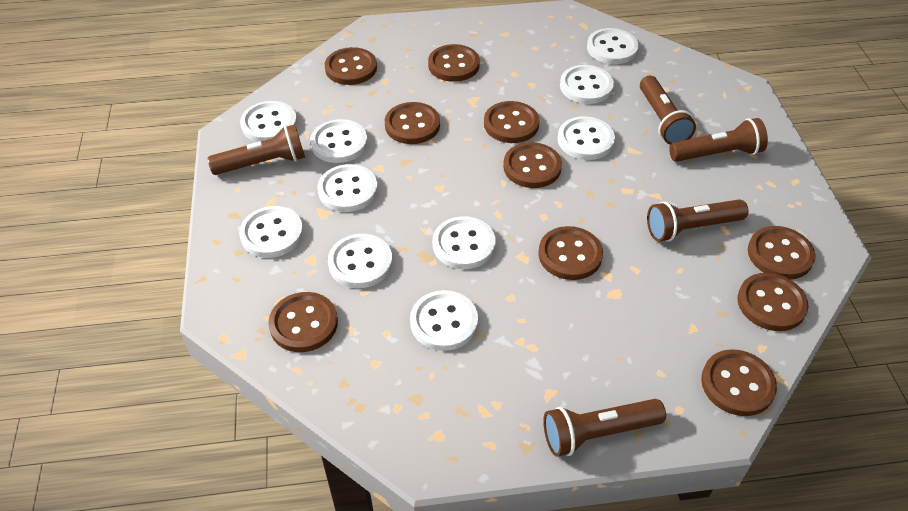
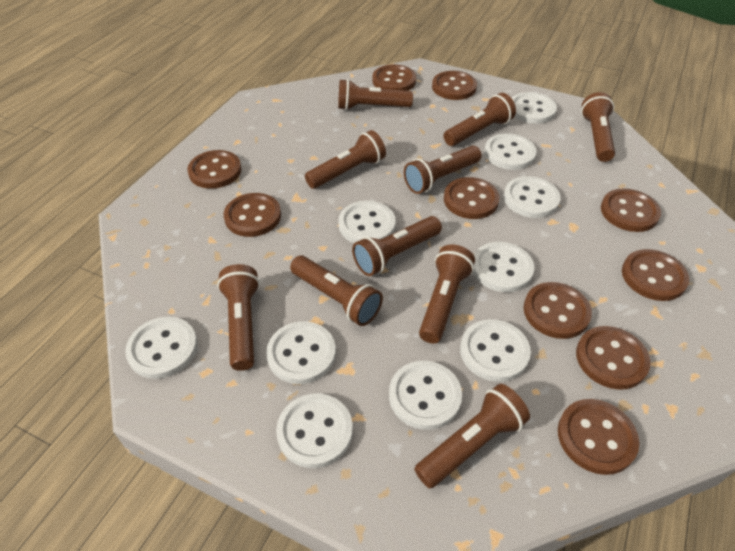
brown flashlight: [207,124,305,175] [543,399,666,457] [640,76,696,144] [647,199,748,242] [669,118,768,162] = 5 -> [217,264,260,371] [290,255,383,326] [305,130,386,189] [338,79,413,110] [352,216,442,276] [404,146,481,194] [414,384,530,489] [419,244,475,344] [444,93,516,146] [581,92,615,162] = 10

